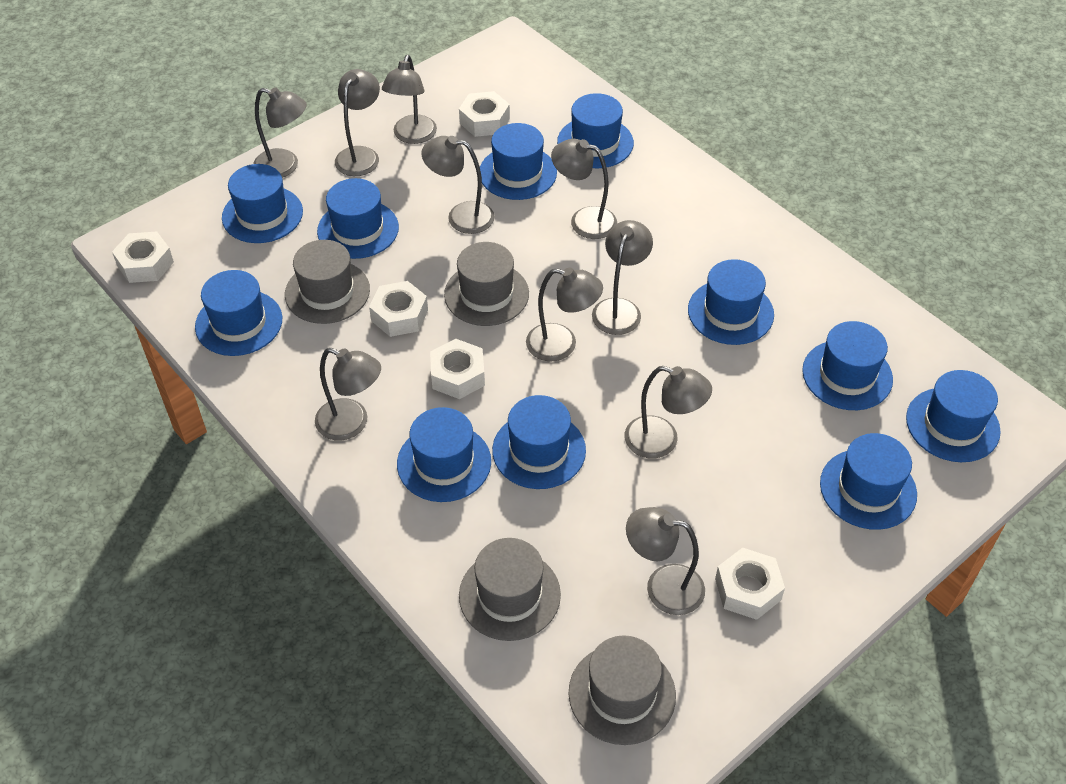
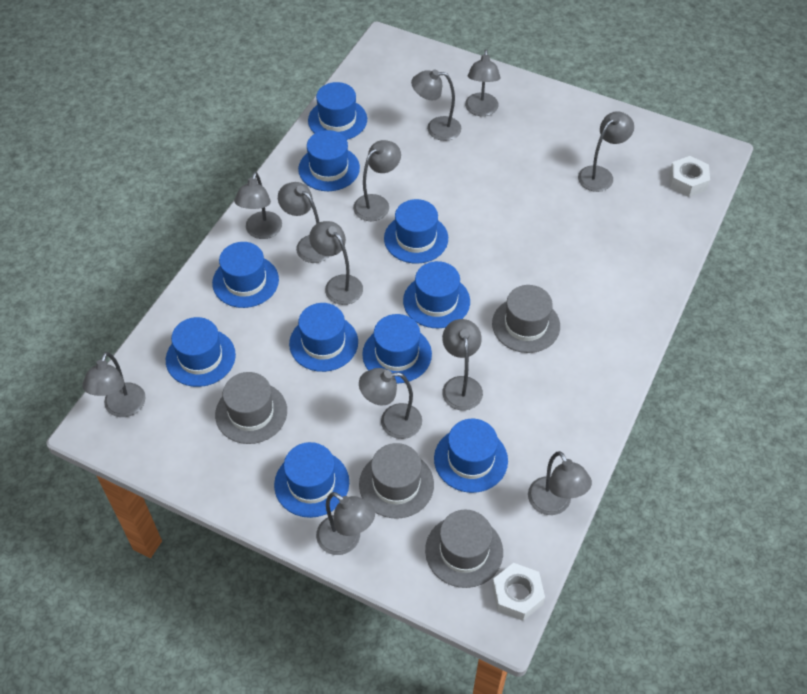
blue hat: [195,270,282,356] [222,164,303,243] [317,178,399,259] [397,407,491,502] [480,123,557,200] [492,395,586,489] [557,93,634,168] [688,259,774,345] [802,321,893,410] [820,433,917,530] [906,370,1001,462] = 11 -> [166,317,236,387] [212,242,279,308] [274,442,349,518] [289,303,358,372] [298,130,360,191] [308,82,367,140] [362,314,432,384] [384,199,448,264] [403,261,470,328] [434,419,508,493] = 10
grey lamp: [254,88,307,178] [315,348,381,441] [335,69,380,176] [382,55,437,144] [421,136,495,234] [526,268,603,361] [551,139,617,239] [592,220,653,335] [624,366,712,458] [626,507,705,615] = 10 -> [82,352,146,417] [234,172,282,239] [278,182,330,263] [309,221,363,305] [316,492,375,555] [353,140,401,221] [359,368,422,439] [411,70,461,141] [442,319,483,410] [465,49,501,116] [528,451,592,515] [578,111,634,192] = 12
white nut: [112,232,174,283] [369,281,428,337] [430,339,485,399] [459,91,510,137] [715,548,785,620] = 5 -> [492,563,545,621] [669,156,710,197] = 2

